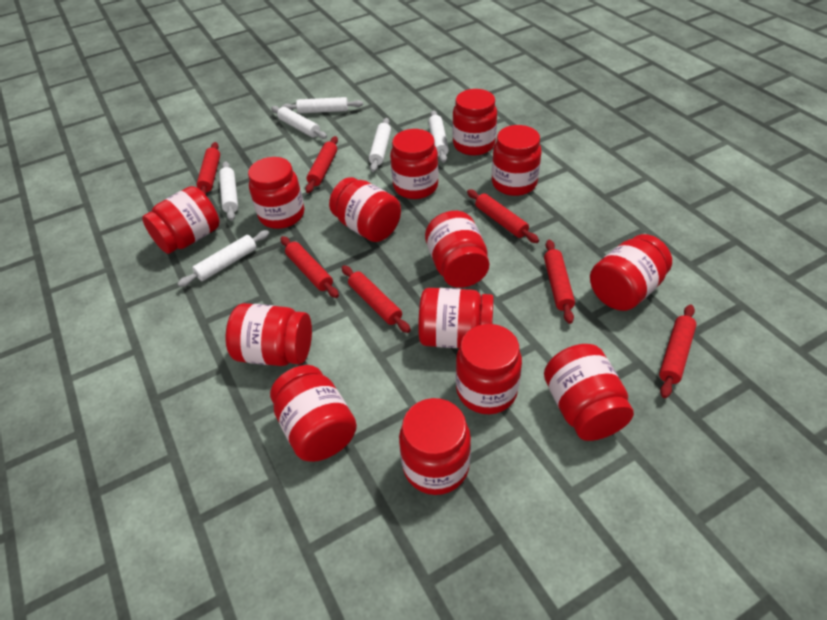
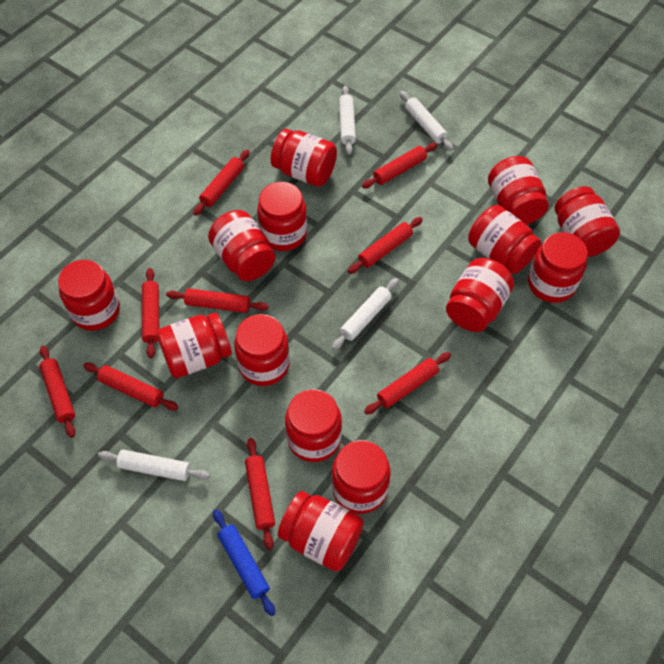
blue rolling pin: none = 0 -> [213,509,275,616] = 1
red rolling pin: [196,142,220,195] [280,236,339,298] [305,136,338,193] [342,265,411,333] [467,189,539,243] [544,240,575,324] [659,304,697,398] = 7 -> [39,346,76,438] [83,363,178,410] [142,268,159,358] [166,288,268,313] [193,150,250,216] [245,438,275,550] [348,217,423,274] [362,143,437,188] [364,352,451,415] = 9
white rolling pin: [177,230,269,287] [219,162,238,221] [271,106,327,139] [282,97,363,113] [369,118,391,172] [428,110,449,163] = 6 -> [98,450,210,481] [332,278,399,350] [339,86,356,155] [400,91,453,151] = 4

